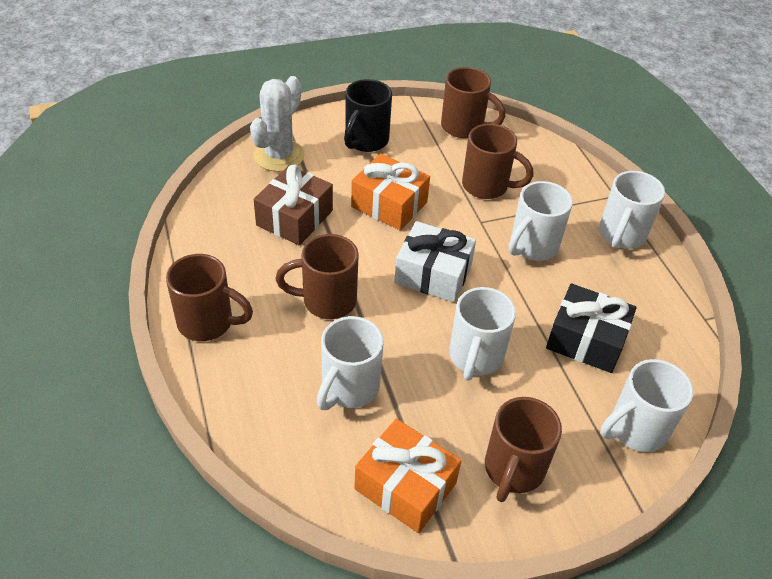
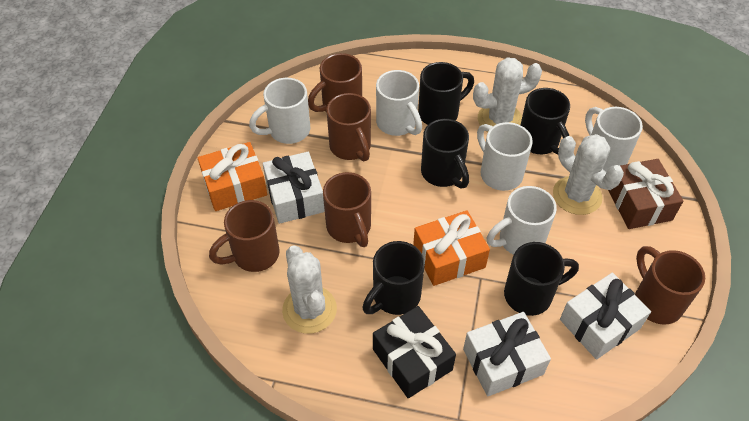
black mug: [344,79,392,152] = 1 -> [362,241,425,315] [418,62,474,125] [421,119,469,189] [504,242,579,316] [521,88,570,154] = 5
white cactus: [250,76,305,172] = 1 -> [282,245,337,334] [473,57,542,132] [553,134,624,215] = 3
white gift: [394,221,476,302] = 1 -> [263,152,325,224] [463,312,551,396] [560,273,651,360] = 3

